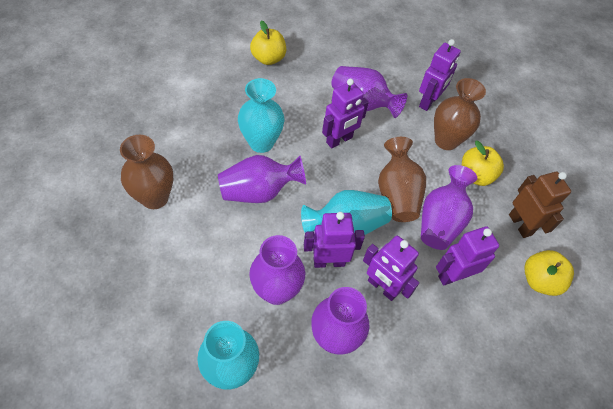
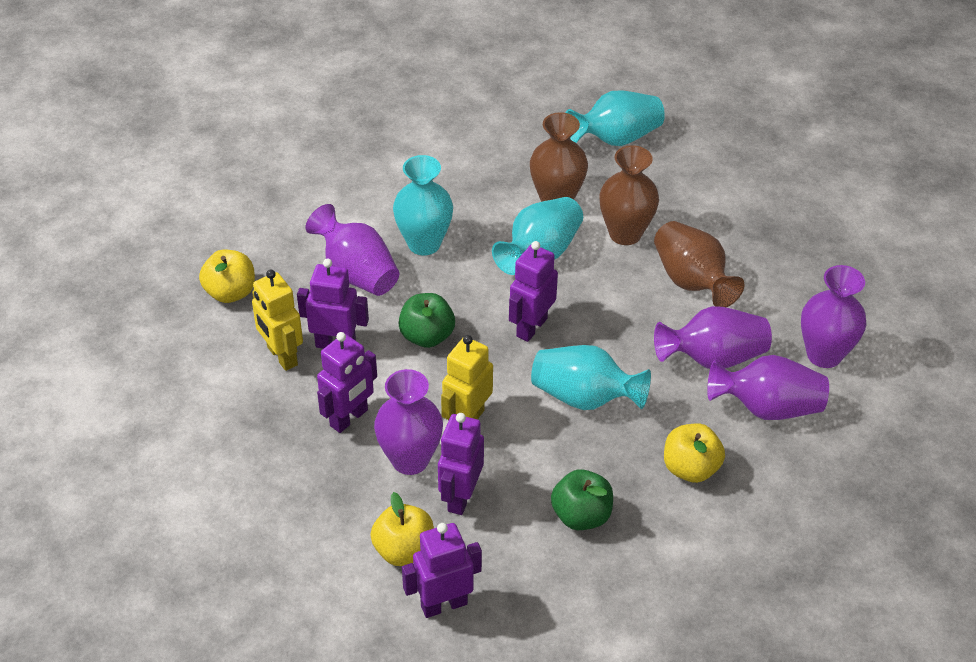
brown robot: [509,172,571,238] = 1 -> none = 0
green apple: none = 0 -> [399,293,455,348] [551,469,613,530] = 2
turquoise vase: [197,321,259,390] [238,78,285,153] [301,190,392,235] = 3 -> [393,155,453,255] [492,197,583,275] [531,345,651,410] [566,90,665,146] = 4
yellow robot: none = 0 -> [252,270,303,371] [441,335,493,420] = 2

